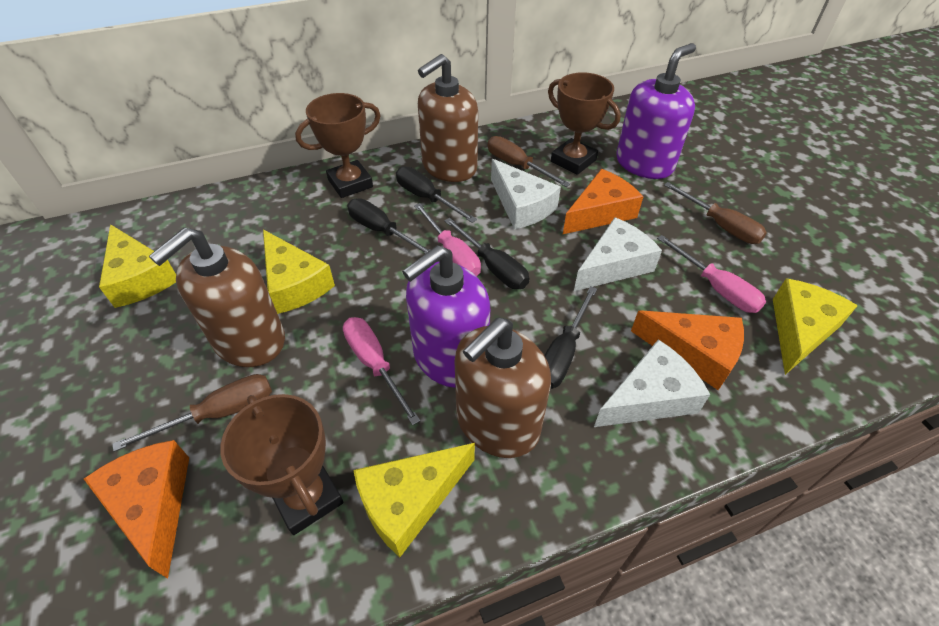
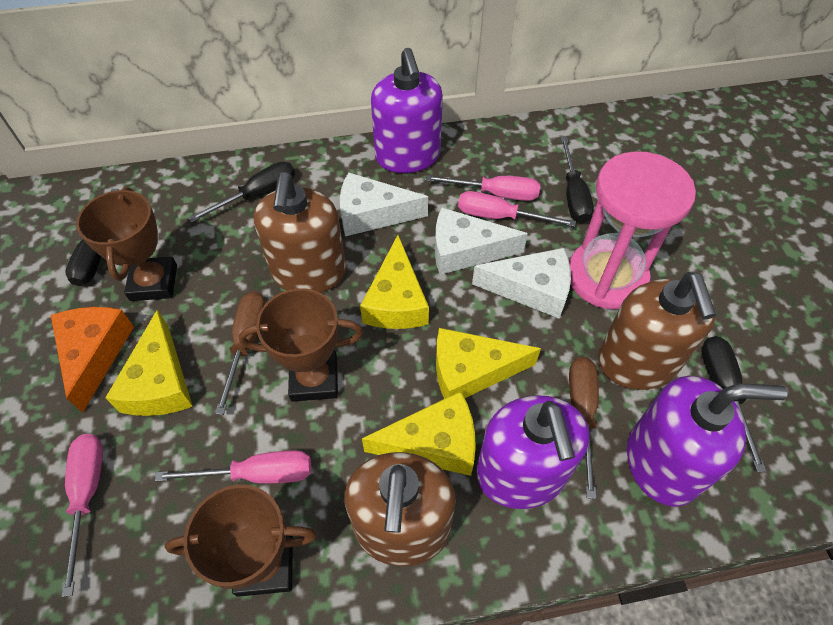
brown screwdriver: [112,374,272,452] [488,136,570,187] [664,182,767,244] = 3 -> [215,291,266,415] [569,357,599,499] = 2
orange cheese: [84,440,189,579] [563,169,643,234] [631,310,744,390] = 3 -> [51,307,134,413] = 1
pink hourglass: none = 0 -> [569,151,696,309] = 1
pink screwdriver: [343,317,421,425] [414,203,481,277] [657,235,766,313] = 3 -> [62,434,103,597] [155,450,311,484] [425,175,540,201] [458,191,576,227] = 4
purple soap dispenser: [402,245,490,388] [616,43,696,179] = 2 -> [371,48,443,173] [476,395,590,509] [627,376,788,507] = 3

